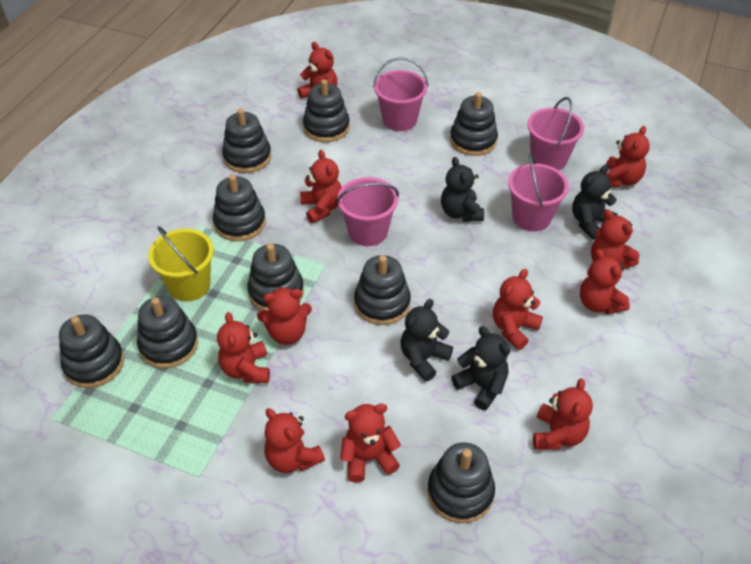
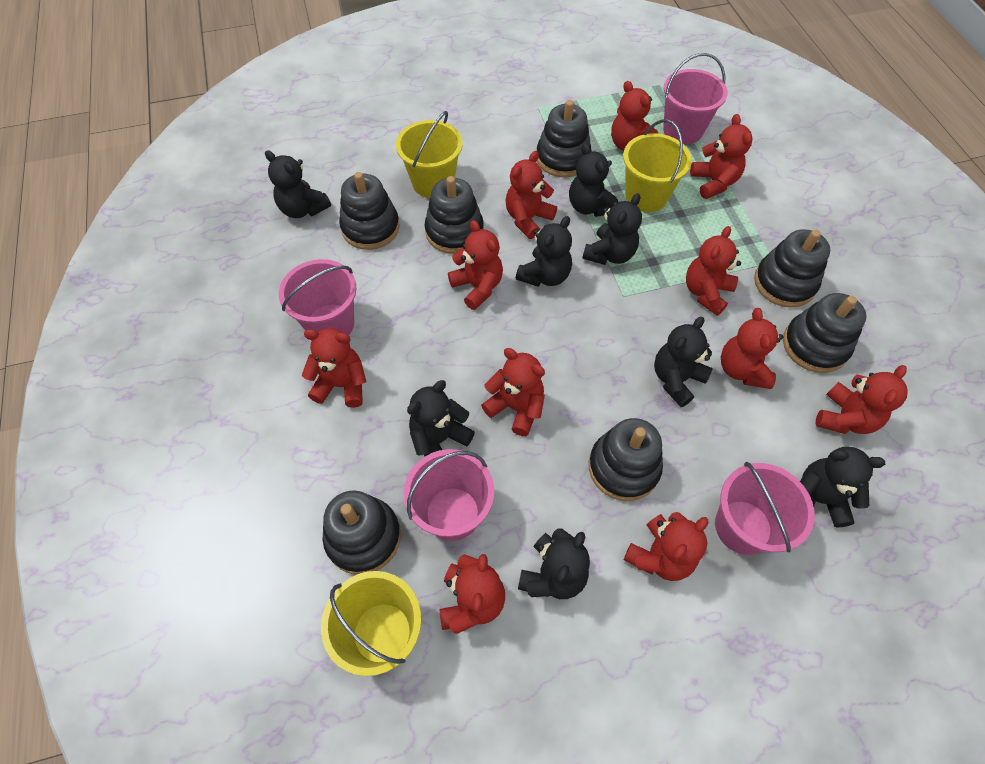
black stacking toy: [59,314,124,388] [137,296,198,368] [213,174,266,241] [222,109,271,173] [247,243,304,311] [303,79,350,142] [354,255,411,325] [427,442,495,523] [450,92,498,156] = 9 -> [323,491,401,575] [339,172,400,250] [425,176,484,254] [537,100,592,177] [589,418,663,501] [754,229,830,308] [783,293,866,373] = 7
black teddy bear: [400,299,453,382] [441,157,484,222] [451,326,510,410] [572,165,618,240] = 4 -> [265,150,331,218] [407,380,475,456] [516,216,572,287] [518,528,590,599] [569,143,618,217] [582,193,642,265] [654,317,713,407] [800,447,885,528] = 8
yellow bucket: [148,226,214,301] = 1 -> [321,571,421,676] [396,111,463,198] [623,119,692,212] = 3

